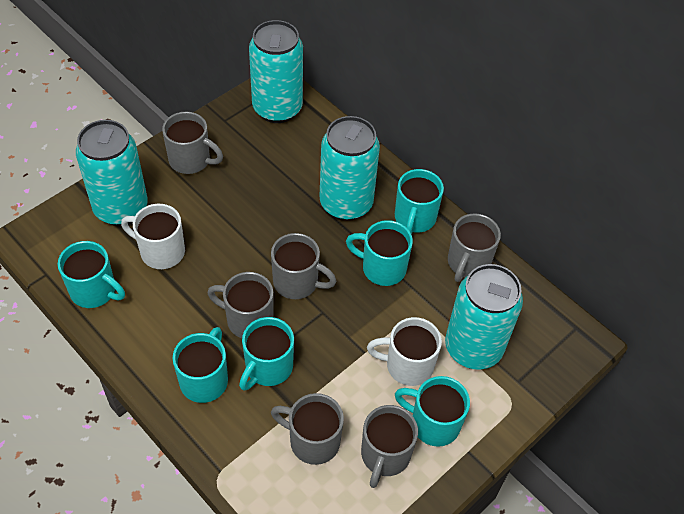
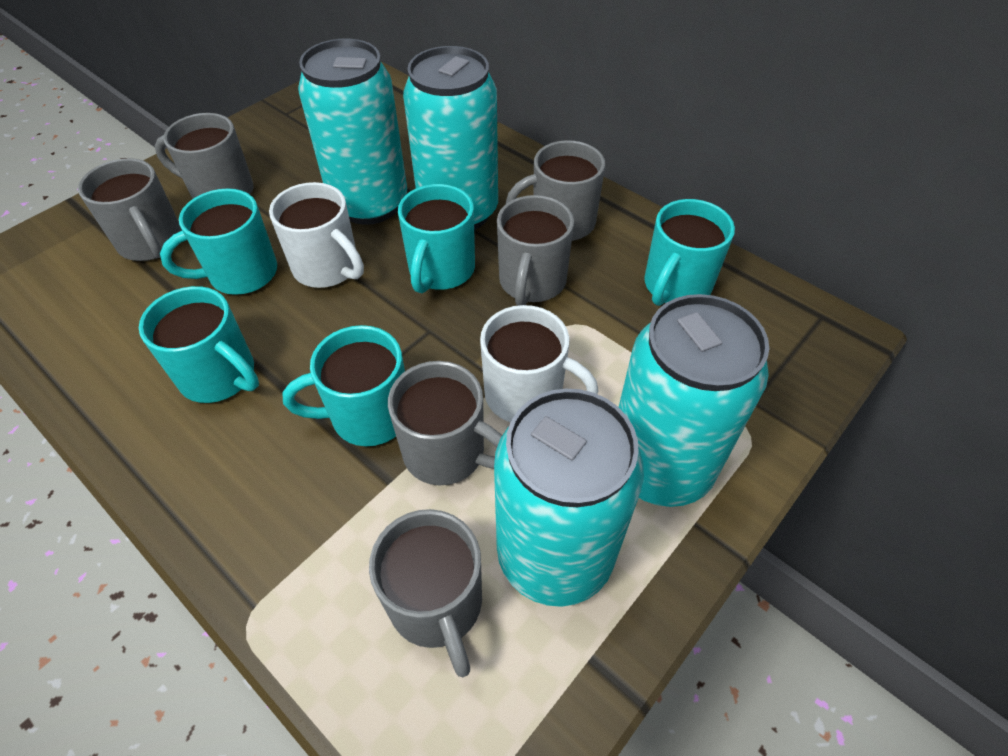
turquoise mug: [58,241,125,308] [172,327,228,403] [239,317,294,391] [346,220,413,286] [395,169,444,235] [395,376,470,447] = 6 -> [139,286,259,403] [160,188,277,295] [282,325,405,446] [398,184,475,293] [644,199,735,306] = 5

